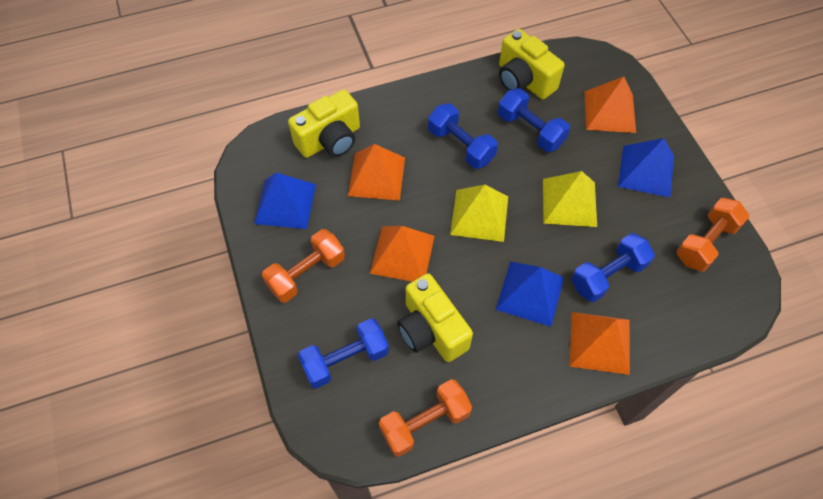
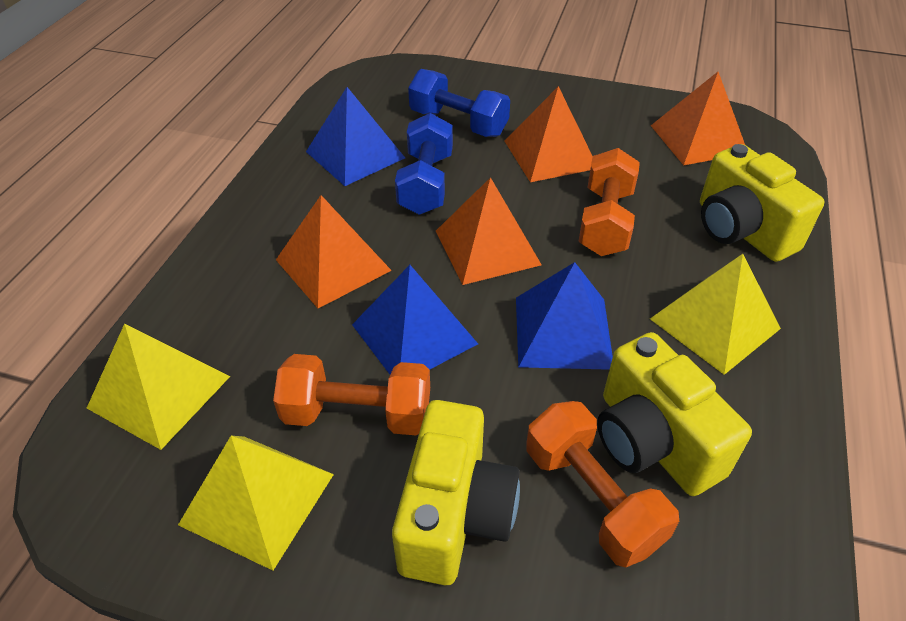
blue dumbbell: [298,318,389,389] [428,103,498,169] [498,88,570,152] [571,233,655,302] = 4 -> [395,113,453,215] [408,69,510,137] = 2
yellow pyramid: [450,185,508,242] [543,171,597,227] = 2 -> [87,324,230,450] [178,436,334,571] [650,254,781,375] = 3

